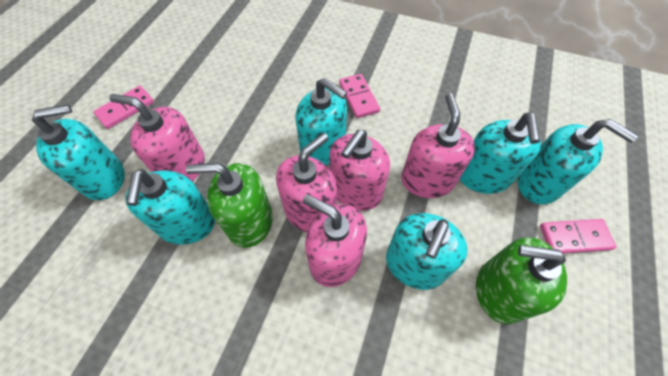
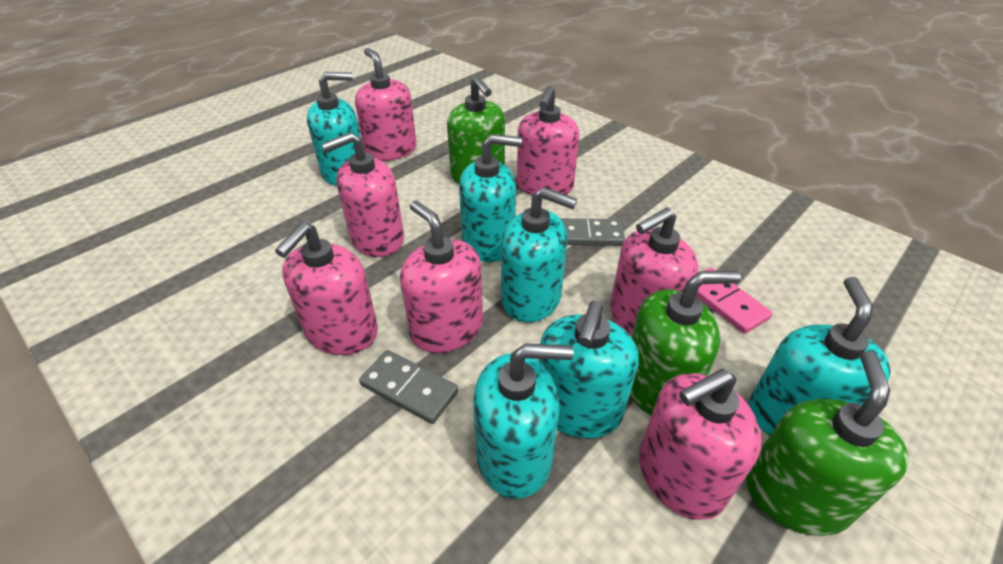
green soap dispenser: [186,163,273,248] [476,237,567,324] = 2 -> [447,75,505,184] [630,270,741,415] [746,351,909,536] = 3
grey domino: none = 0 -> [359,350,459,424] [560,218,625,246] = 2
pink domino: [93,86,154,129] [339,74,380,118] [540,219,616,253] = 3 -> [696,268,773,334] = 1
pink soap dispenser: [109,94,205,181] [276,133,337,232] [303,194,367,287] [329,130,390,211] [401,93,475,198] = 5 -> [275,222,378,355] [321,132,404,257] [355,48,417,161] [400,200,483,353] [517,86,579,195] [610,207,699,336] [639,369,762,520] = 7

